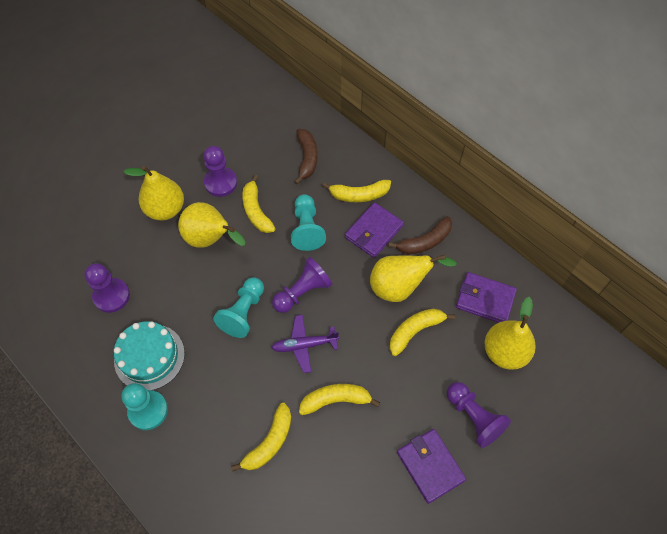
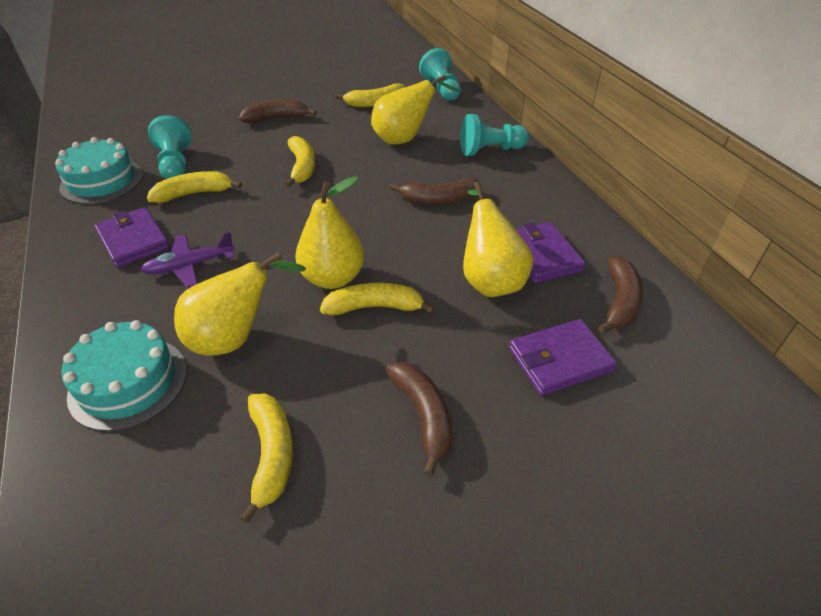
brown banana: [294,129,318,184] [388,216,452,254] = 2 -> [239,100,317,123] [386,362,452,476] [390,178,479,205] [598,256,643,333] = 4
purple pawn: [85,263,130,313] [204,146,237,197] [272,257,332,313] [447,382,511,448] = 4 -> none = 0
turquoise cake: [114,321,185,390] = 1 -> [55,137,143,204] [62,320,187,431] = 2

